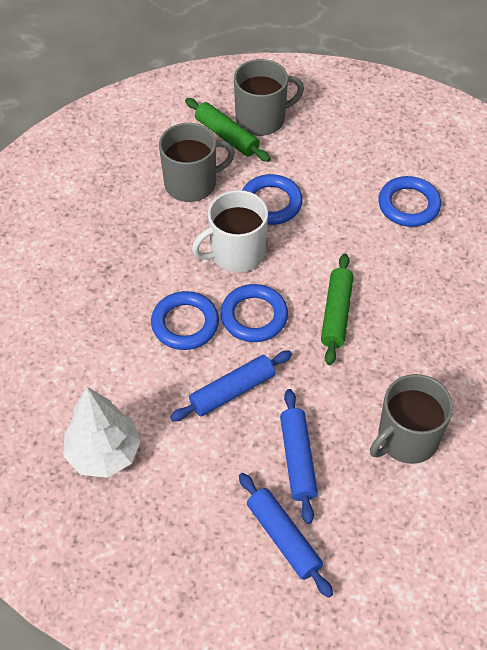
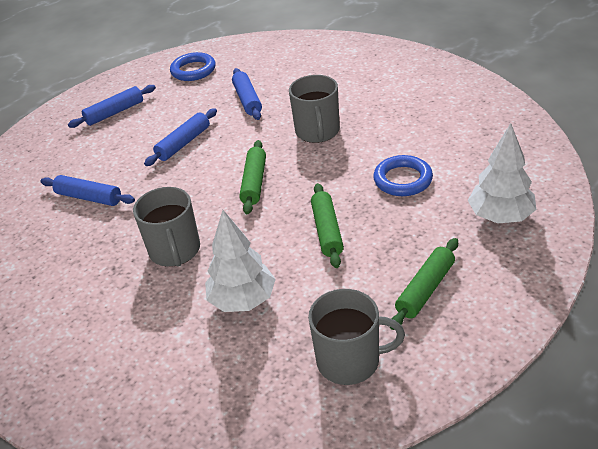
blue ring: [151,291,219,350] [220,284,288,342] [243,174,303,225] [378,176,441,227] = 4 -> [170,52,216,81] [373,155,433,196] = 2
blue rolling pin: [170,351,292,421] [239,473,333,598] [280,389,318,524] = 3 -> [40,175,135,206] [68,85,156,128] [144,108,217,166] [232,68,262,120] = 4
green rolling pin: [185,98,271,162] [321,254,354,365] = 2 -> [239,140,266,214] [311,183,344,268] [390,238,458,330] = 3
white mug: [192,190,268,272] = 1 -> none = 0
white tree: [63,387,141,478] = 1 -> [205,210,276,312] [468,123,536,224] = 2

